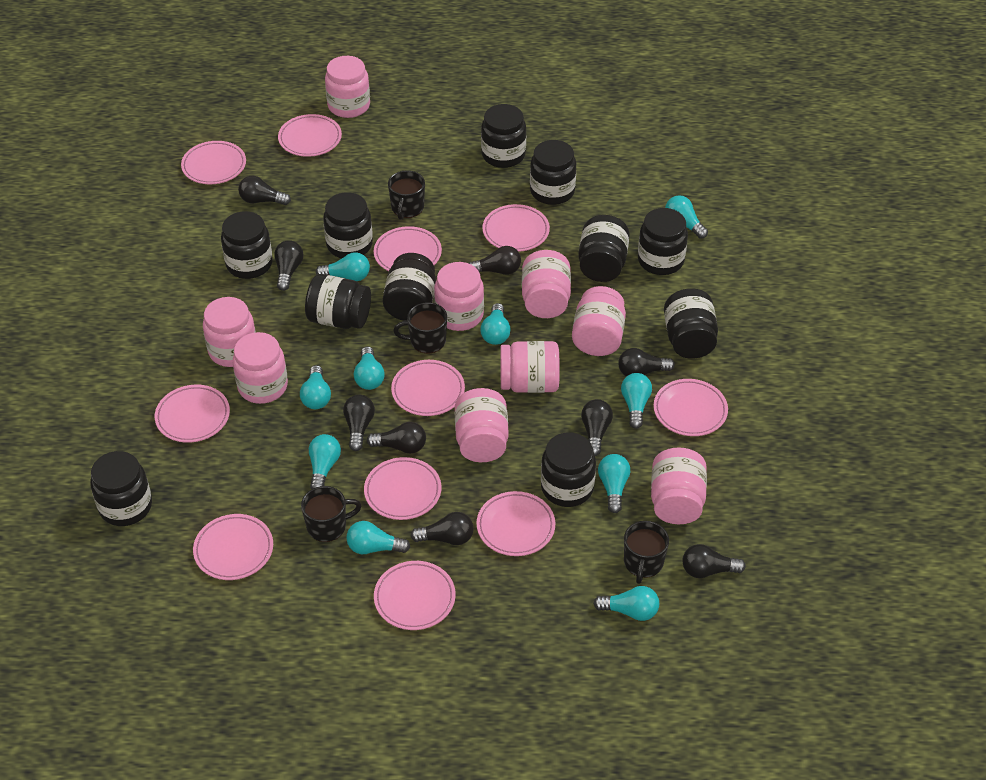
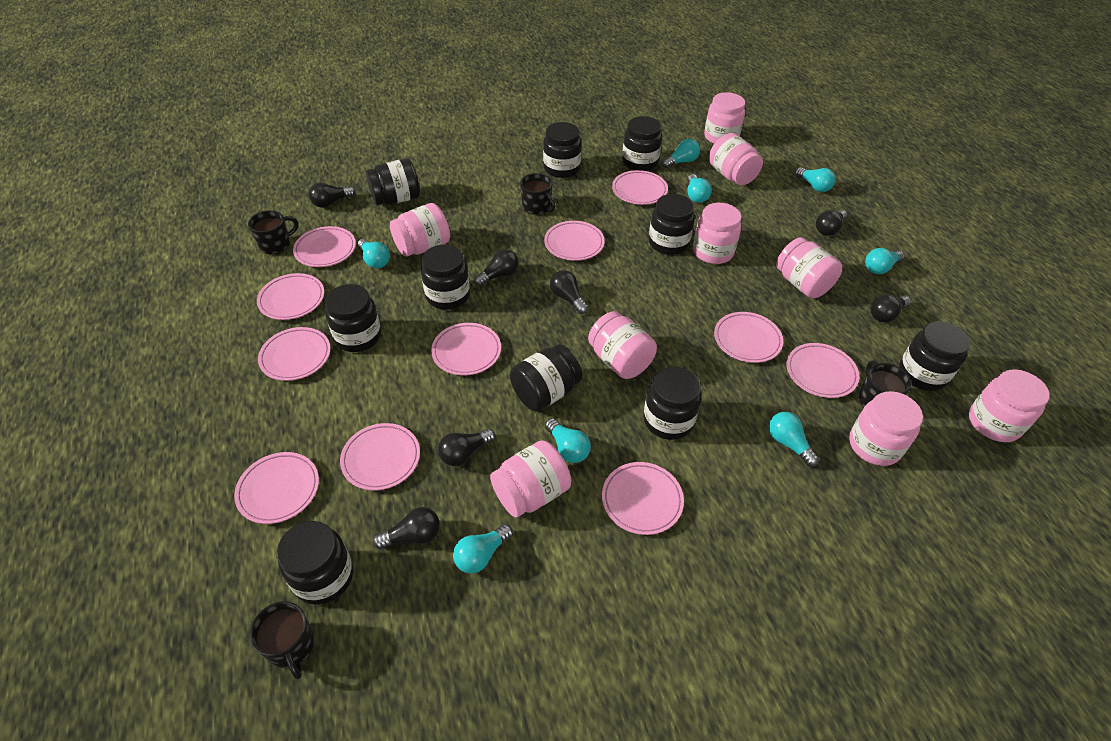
black jar: [90,451,152,526] [221,211,273,279] [305,274,371,329] [323,192,373,258] [383,253,436,321] [481,104,526,168] [530,140,576,205] [541,432,596,507] [578,215,630,282] [638,208,688,275] [664,288,718,359] = 11 -> [277,521,353,605] [325,284,381,352] [366,159,420,205] [421,245,470,310] [510,344,582,412] [543,122,582,178] [622,116,662,171] [643,367,701,440] [649,194,695,255] [899,321,970,391] = 10
black light bulb: [238,176,291,205] [274,240,303,291] [343,395,375,451] [367,422,426,454] [411,512,474,545] [468,246,521,275] [581,399,613,456] [618,348,675,377] [682,544,746,578] = 9 -> [309,183,355,208] [373,507,440,549] [438,429,495,466] [474,249,519,286] [550,270,588,314] [816,210,847,236] [870,295,911,323] = 7
turquoise light bulb: [300,365,331,409] [309,434,341,489] [316,252,370,281] [346,521,410,554] [354,347,384,390] [480,303,511,345] [593,586,659,621] [598,454,630,513] [621,373,652,429] [665,195,708,239] = 10 -> [358,239,390,268] [453,524,513,574] [545,418,591,463] [662,139,700,168] [687,174,712,203] [769,412,819,466] [795,167,836,192] [865,248,904,274] = 8

